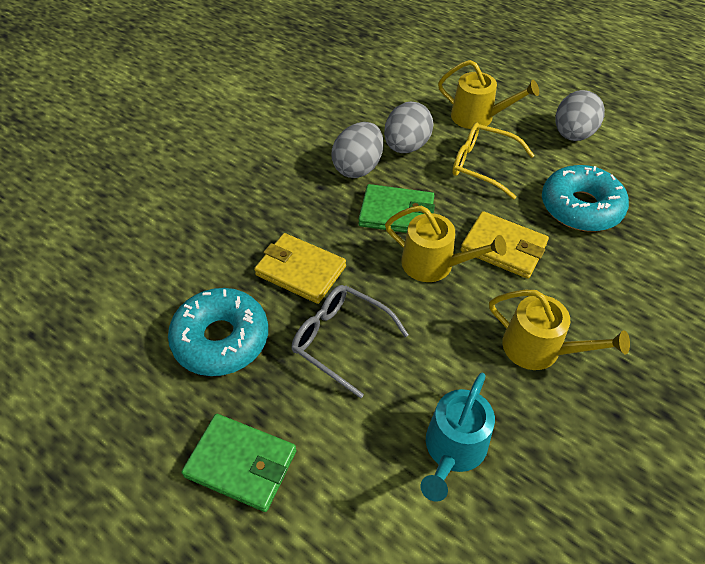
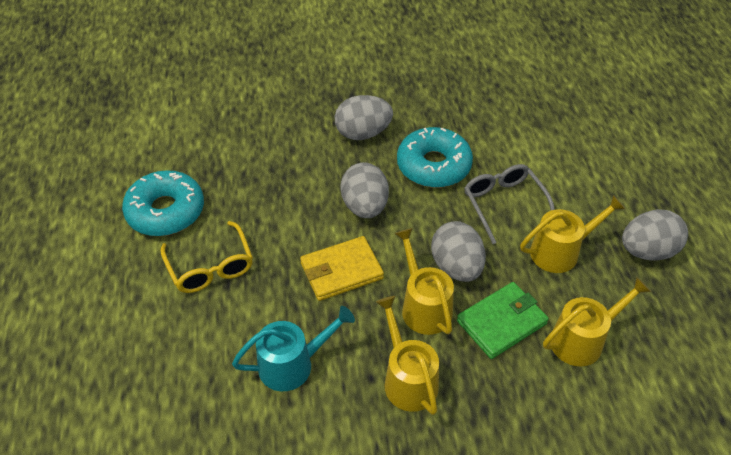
green wallet: [182,414,296,512] [358,184,435,233] = 2 -> [457,282,549,359] = 1
grey egg: [331,122,384,178] [384,102,434,153] [556,90,605,141] = 3 -> [335,95,393,140] [340,163,389,218] [431,221,486,282] [622,209,688,261] = 4
yellow wallet: [254,233,346,304] [460,211,549,279] = 2 -> [300,236,384,301] = 1
yellow watering can: [385,206,507,282] [438,60,539,129] [489,290,630,370] = 3 -> [376,296,439,415] [394,228,454,335] [520,195,625,273] [543,277,651,367] = 4

